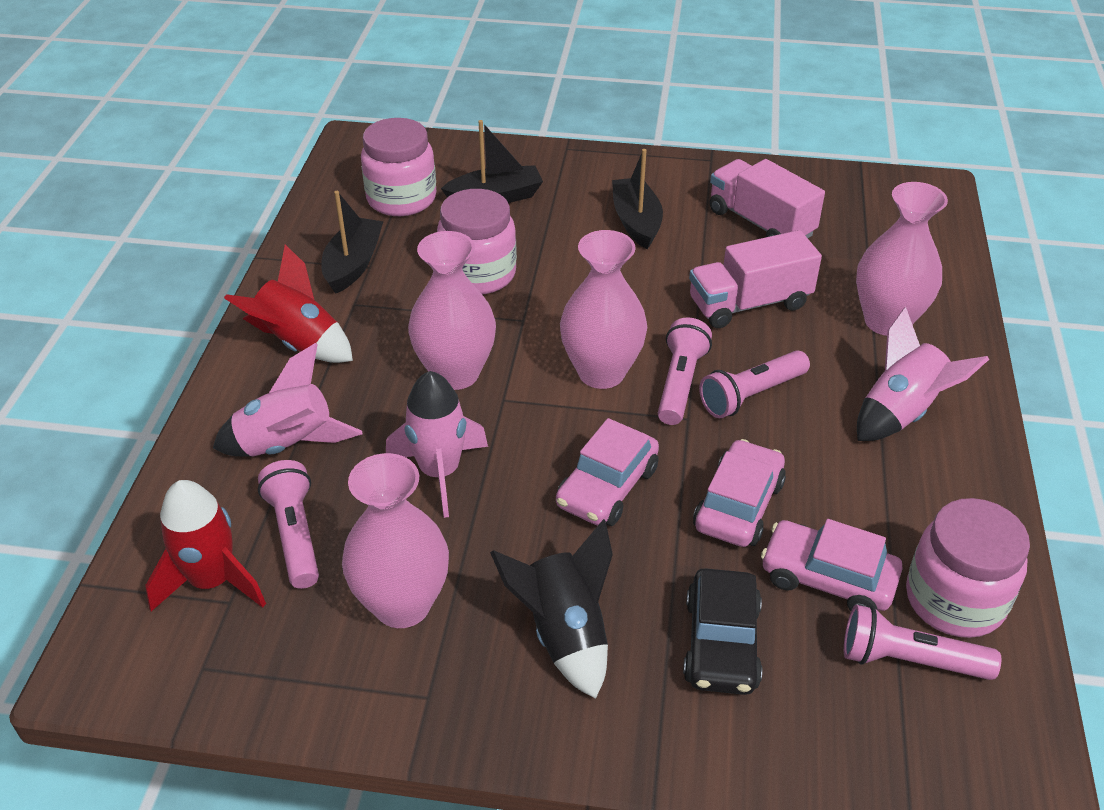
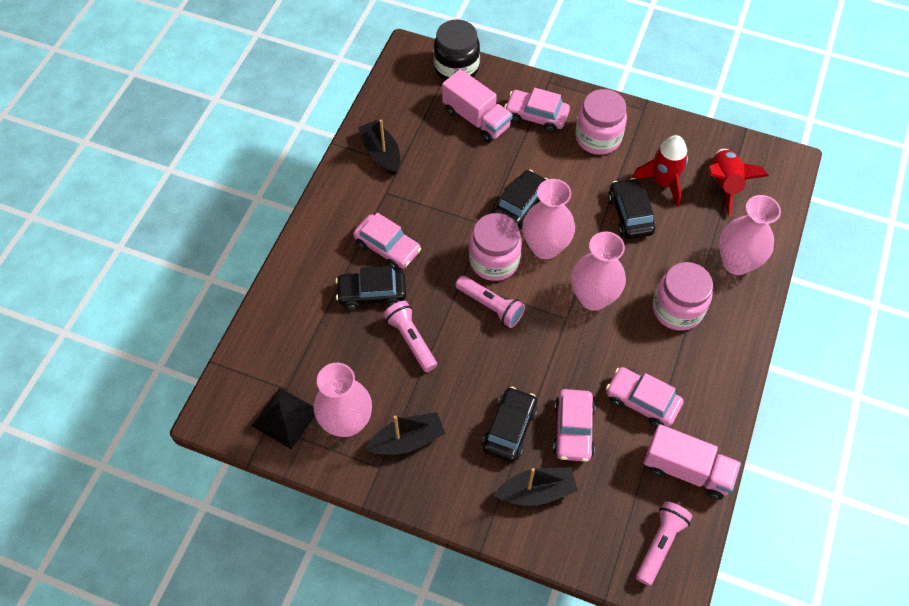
black car: [683,568,762,695] = 1 -> [336,266,406,310] [482,387,538,462] [493,170,548,229] [608,178,656,239] = 4
black jar: none = 0 -> [434,19,480,81] = 1
black pyramid: none = 0 -> [252,387,315,449] = 1
black rocket: [490,519,613,699] = 1 -> none = 0
pink car: [556,418,659,526] [693,439,786,547] [761,519,903,611] = 3 -> [353,213,421,270] [504,88,570,133] [553,389,596,462] [606,367,683,427] = 4
pink flashlight: [258,460,319,589] [658,317,712,425] [699,350,810,418] [844,605,1001,680] = 4 -> [383,301,437,372] [455,275,525,328] [636,501,692,586] = 3
pink rocket: [213,343,362,457] [386,371,488,518] [857,307,989,441] = 3 -> none = 0

